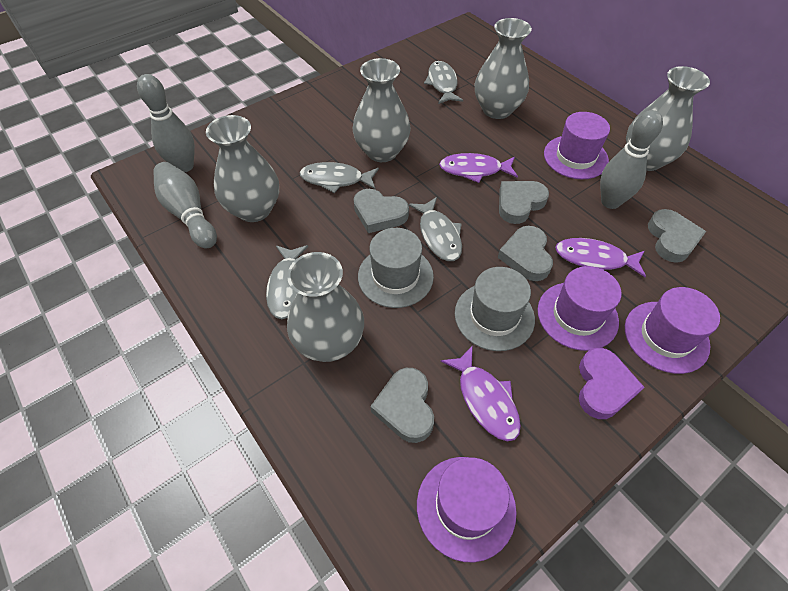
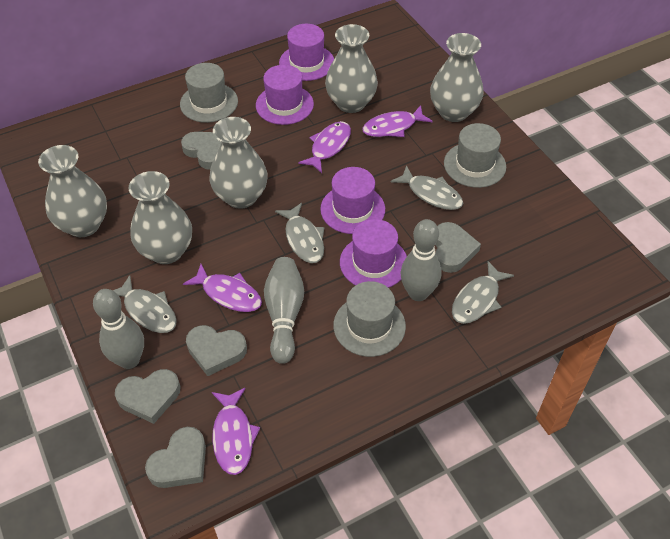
grey hat: [358,228,434,308] [455,267,535,351] = 2 -> [180,63,238,123] [333,281,406,357] [444,123,506,188] = 3
purple fish: [439,153,518,183] [441,345,521,441] [555,238,646,277] = 3 -> [183,264,262,312] [212,388,260,475] [298,121,351,173] [362,105,433,137] = 4
purple heart: [579,348,645,419] = 1 -> none = 0

